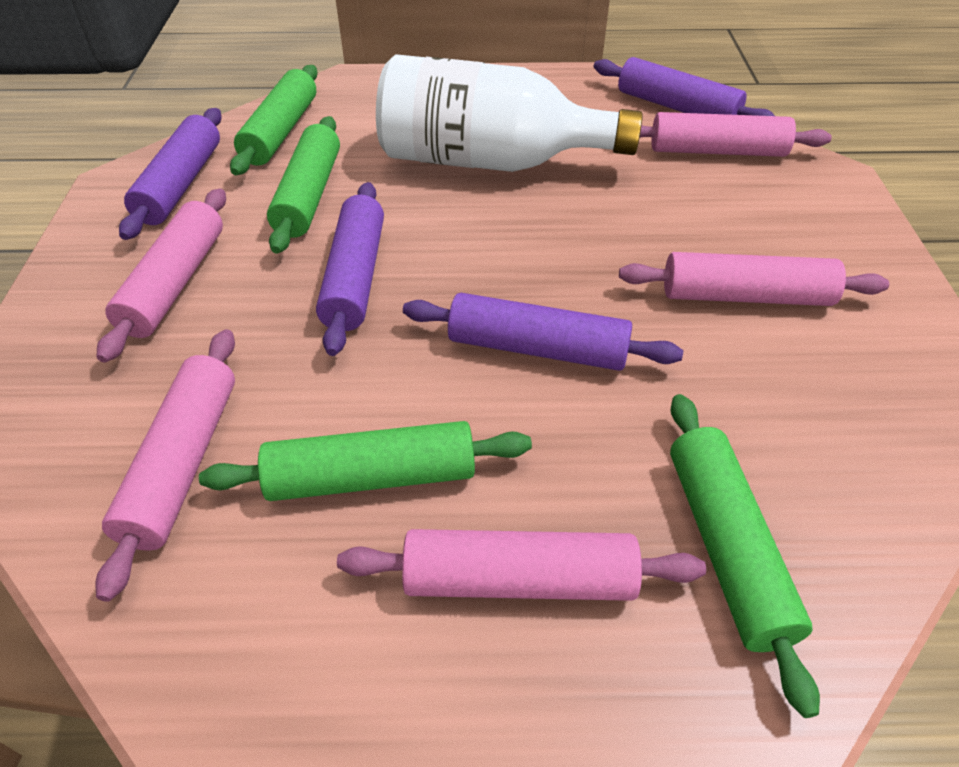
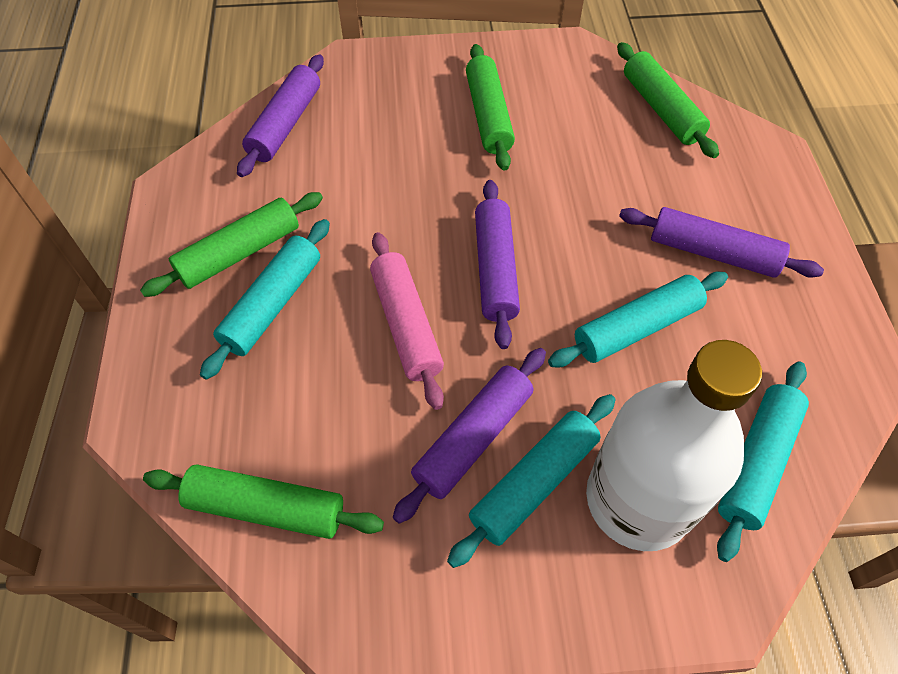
pink rolling pin: [95,329,235,602] [97,188,226,363] [337,529,706,601] [619,252,889,306] [640,112,832,157] = 5 -> [370,232,444,410] = 1
turquoise rolling pin: none = 0 -> [200,219,330,380] [447,394,616,568] [548,272,728,367] [717,361,809,562] = 4

